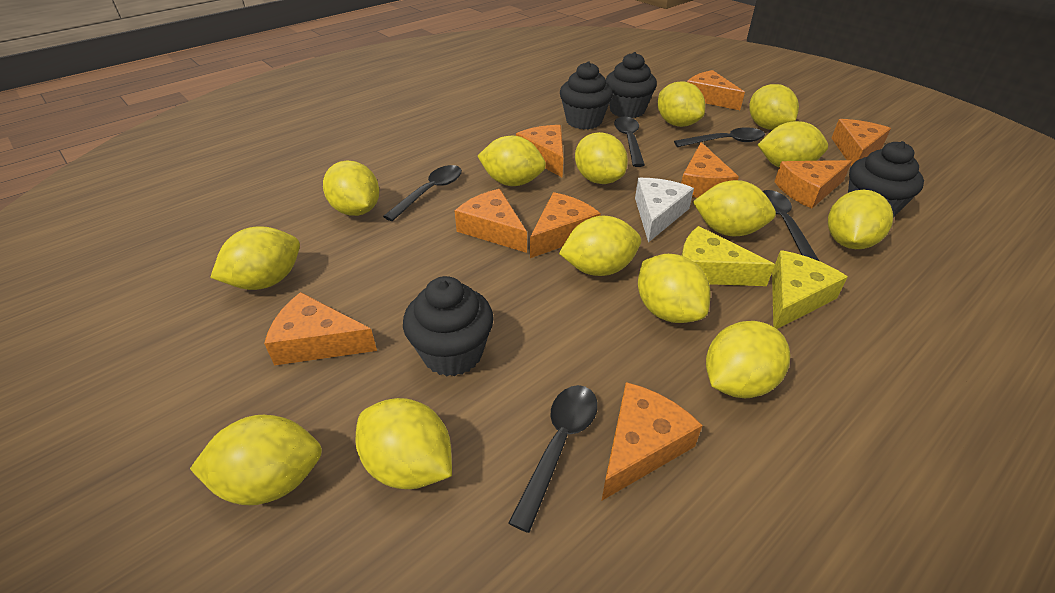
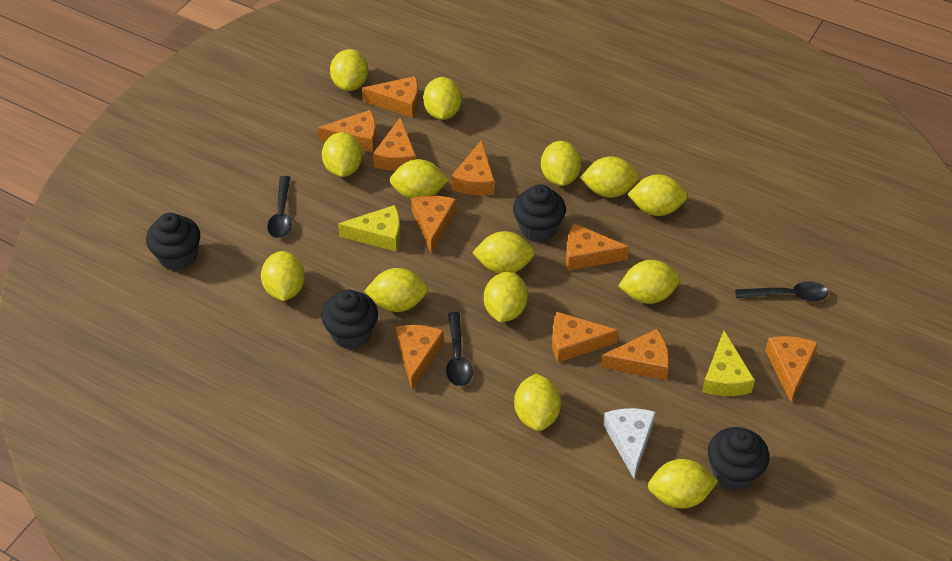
black spoon: [383,165,462,221] [509,385,598,533] [614,117,645,167] [674,127,765,147] [763,190,819,261] = 5 -> [267,176,292,238] [446,312,473,386] [735,281,828,302] = 3
orange cheese: [264,292,377,366] [455,189,527,253] [516,125,563,178] [530,192,601,258] [602,382,703,500] [681,142,739,198] [687,70,745,110] [774,160,852,209] [832,119,891,166] = 9 -> [318,110,377,153] [362,76,419,118] [373,117,416,171] [396,325,444,390] [411,196,456,254] [451,140,495,195] [552,311,619,363] [566,223,629,270] [600,329,669,380] [765,336,818,402] = 10

